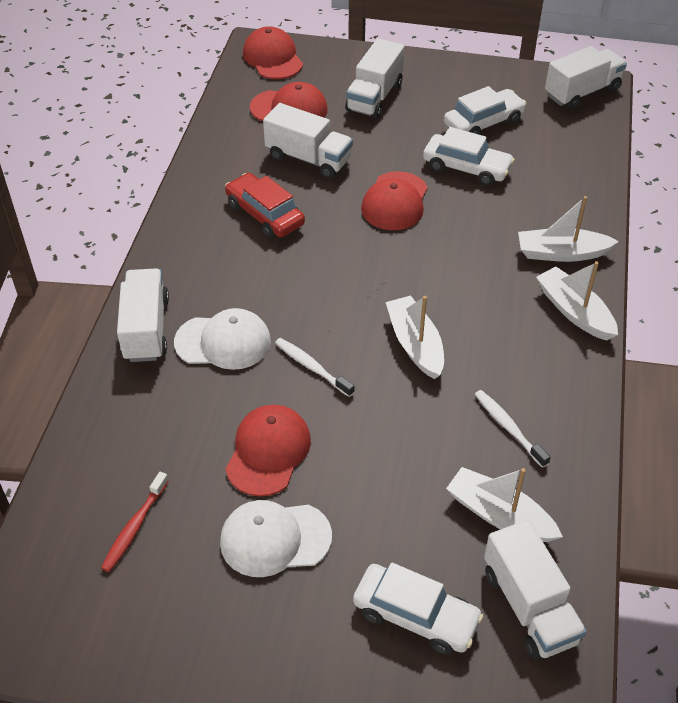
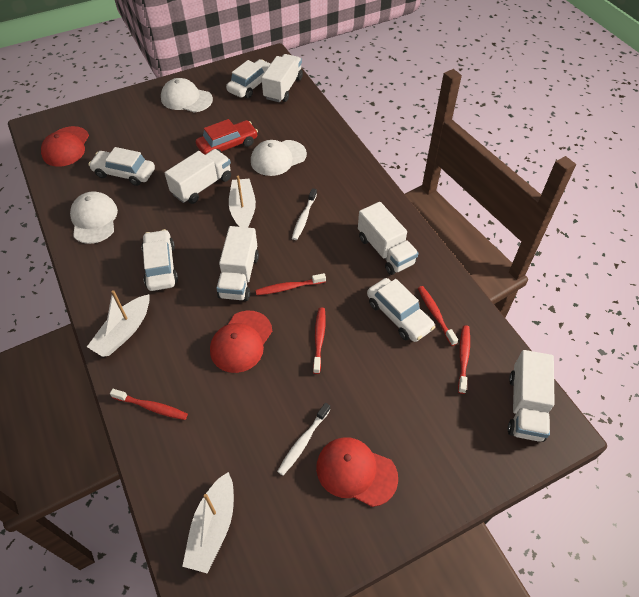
red cap: [225,405,311,496] [243,26,303,79] [250,82,328,121] [361,171,428,230] = 4 -> [41,126,89,167] [210,311,272,373] [316,437,398,507] = 3
red toothbrush: [101,472,169,572] = 1 -> [110,389,188,420] [255,273,326,295] [313,307,326,374] [418,286,458,346] [458,325,470,394] = 5
white boat: [386,295,444,379] [446,467,563,542] [518,196,619,262] [536,261,618,341] = 4 -> [87,290,150,357] [182,472,234,573] [229,176,256,228] = 3
white cap: [174,308,271,370] [220,500,332,577] = 2 -> [70,191,118,244] [161,78,213,112] [251,140,307,176] = 3
white car: [353,562,483,655] [423,127,515,186] [444,86,527,135] = 3 -> [88,147,155,186] [141,229,178,291] [226,59,270,98] [367,278,435,342] = 4

